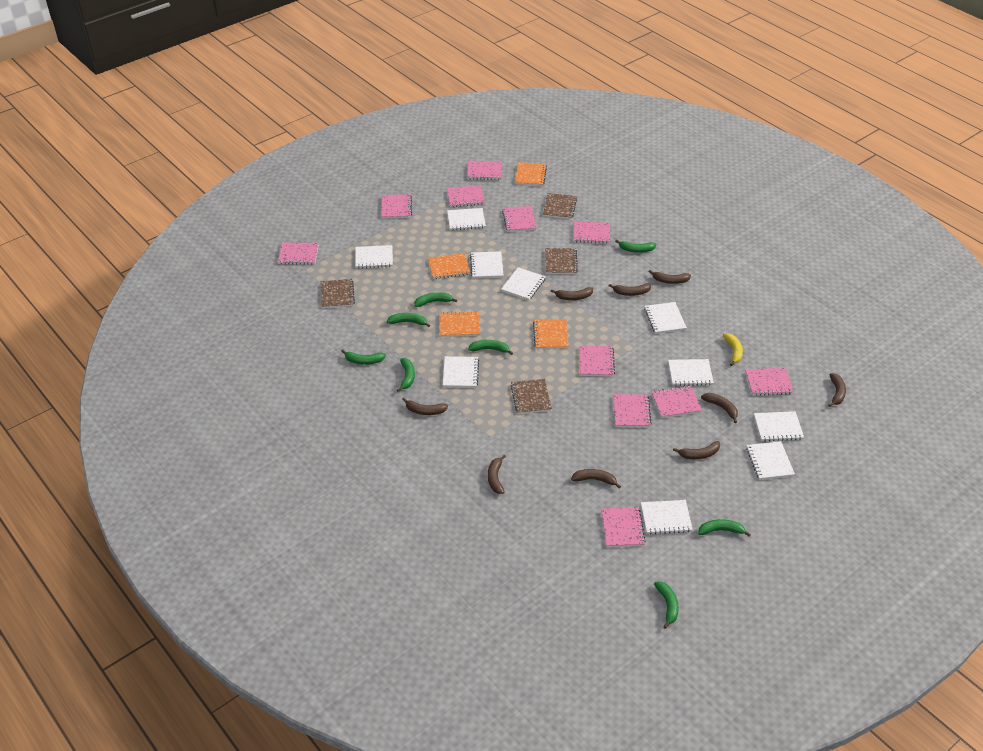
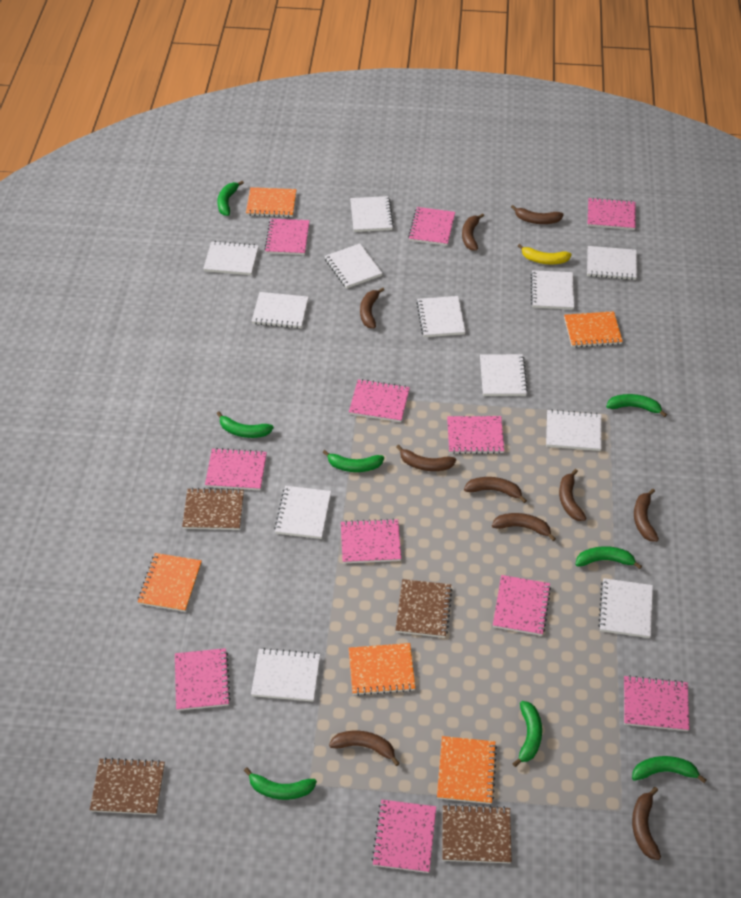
brown banana: [402,398,448,415] [488,455,506,494] [551,287,593,300] [571,469,621,488] [609,283,651,296] [649,270,691,284] [673,441,720,459] [701,393,738,423] [828,373,846,407] = 9 -> [329,731,400,766] [360,287,384,328] [396,445,456,471] [462,213,484,251] [464,477,527,503] [492,513,556,541] [511,205,564,224] [559,469,586,521] [632,787,661,860] [634,489,659,542] = 10
orange notebook: [428,253,470,279] [440,311,480,337] [515,162,547,186] [533,319,569,349] = 4 -> [138,553,202,612] [246,187,296,217] [349,643,415,696] [437,736,497,804] [564,311,623,348] = 5
white notebook: [355,245,393,268] [443,356,479,388] [447,208,486,230] [470,251,504,278] [501,267,546,300] [641,500,693,535] [644,302,687,334] [668,359,714,386] [746,441,795,480] [754,411,804,441] = 10 -> [203,241,259,275] [251,648,320,702] [252,292,309,329] [274,486,331,539] [324,243,382,288] [350,196,394,232] [417,296,465,337] [480,354,528,396] [531,270,574,310] [546,409,602,451] [587,246,637,280] [598,578,653,638] = 12

